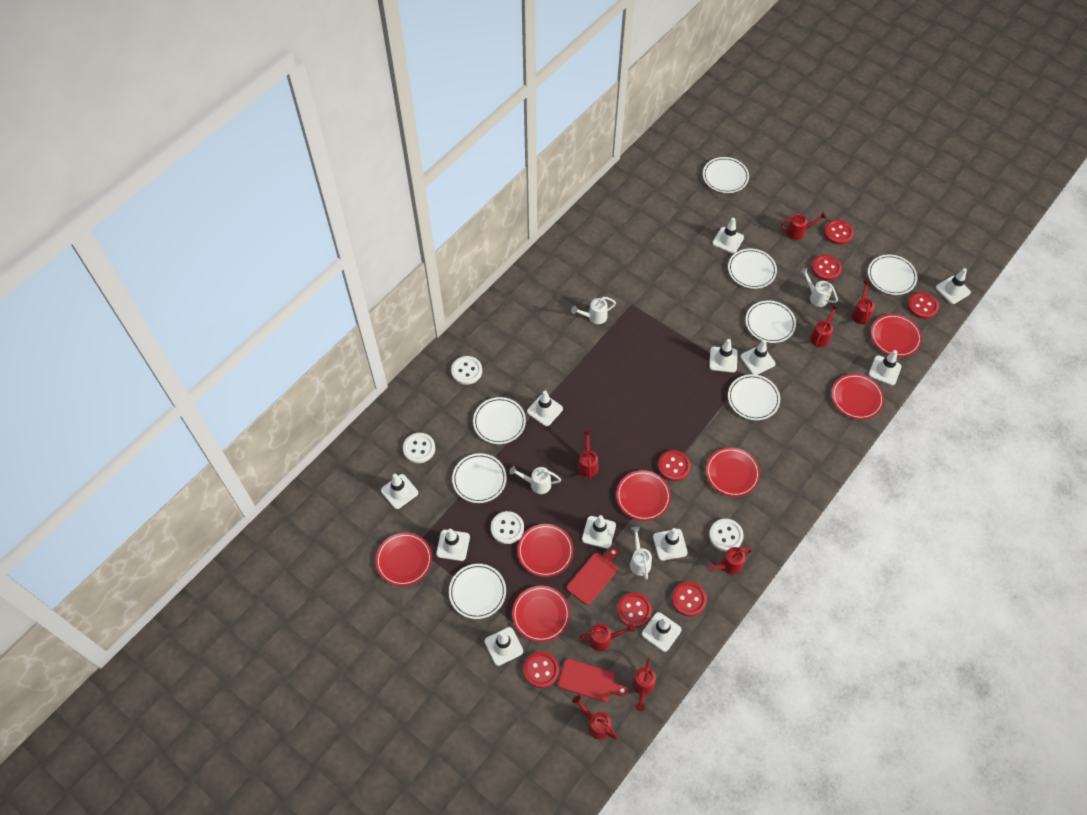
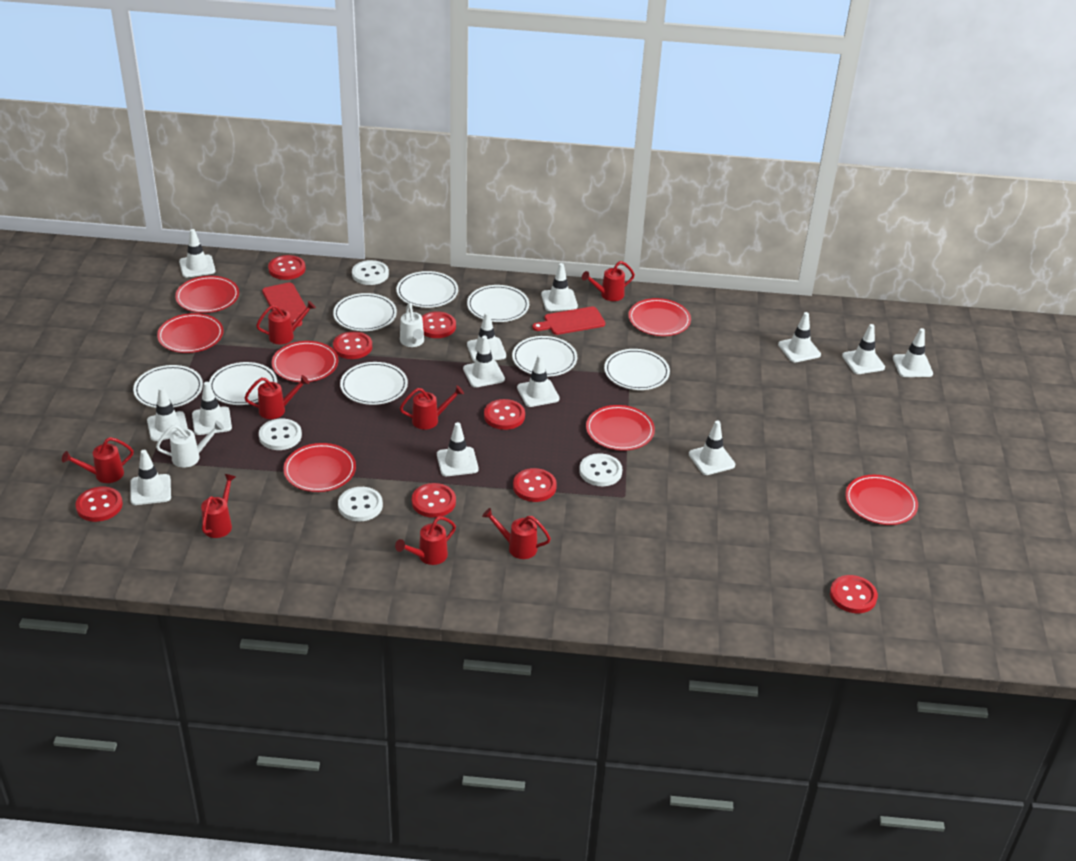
red button: [523,651,559,688] [617,592,652,627] [658,450,691,481] [672,582,707,616] [811,255,842,281] [824,219,854,245] [907,292,939,319] = 7 -> [76,487,123,522] [268,255,306,280] [333,331,372,359] [412,483,456,518] [422,311,456,338] [484,399,525,430] [513,468,557,502] [830,575,878,613] = 8
white traffic cone: [381,474,418,509] [436,529,470,561] [485,627,523,666] [527,391,563,426] [582,515,616,549] [642,612,682,652] [653,528,688,561] [709,339,738,372] [712,218,744,254] [740,340,775,375] [869,350,902,385] [936,268,971,304] = 12 -> [130,450,171,505] [147,387,188,441] [179,229,215,278] [192,382,232,435] [437,422,479,476] [463,336,505,387] [467,312,506,362] [517,355,560,407] [541,263,578,311] [689,421,735,475] [778,312,821,362] [842,324,885,374] [893,328,933,377] = 13
white watering can: [509,466,561,494] [571,297,616,324] [630,526,652,580] [800,268,838,307] = 4 -> [156,421,224,468] [400,303,424,347] = 2

